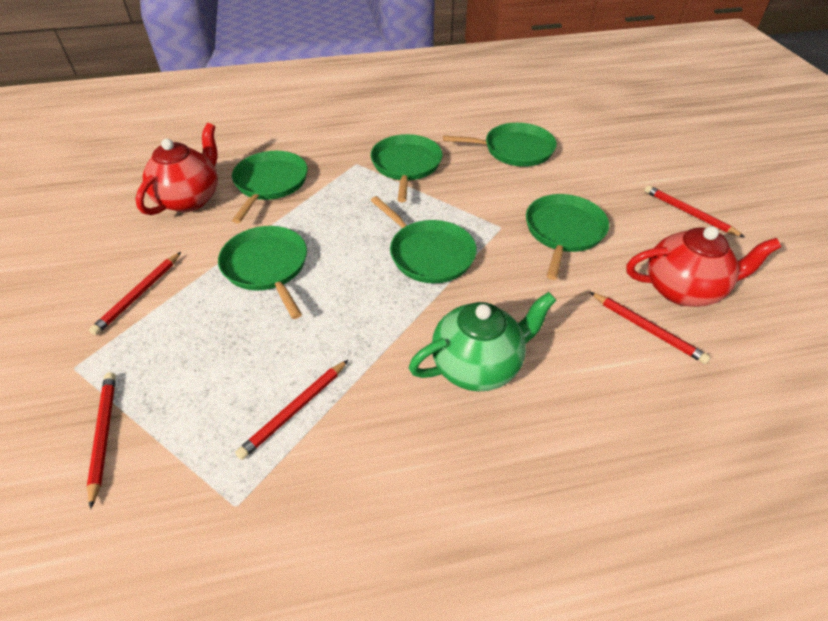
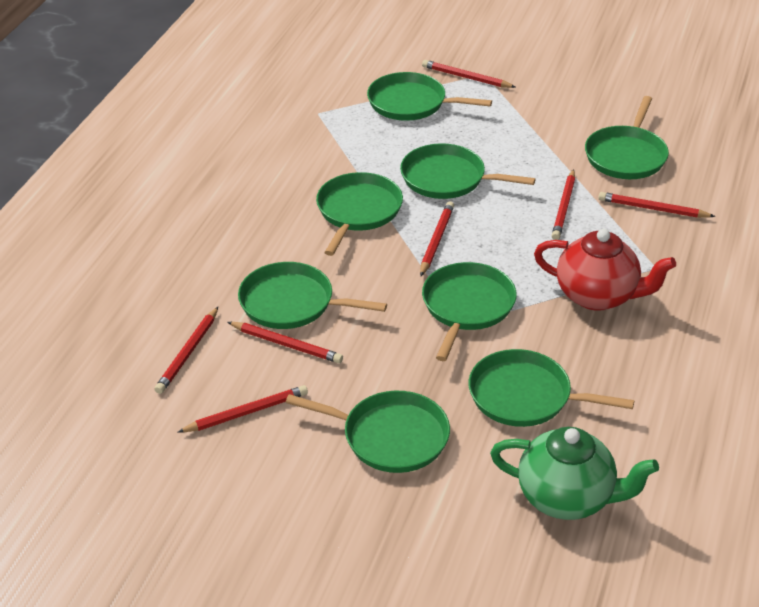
green pan: [218,226,307,319] [232,151,308,223] [370,196,477,283] [371,134,443,202] [443,123,557,167] [526,194,609,280] = 6 -> [238,262,387,329] [285,391,450,473] [316,172,403,256] [367,72,492,121] [400,143,536,199] [422,262,517,361] [469,349,634,427] [585,96,669,179] = 8
red pencil: [87,372,116,509] [89,252,181,335] [235,360,348,460] [590,292,711,364] [644,185,744,237] = 5 -> [154,307,218,394] [177,385,308,433] [228,322,343,363] [420,201,454,276] [422,60,515,88] [551,169,575,240] [598,192,716,218] = 7
red teapot: [136,123,218,215] [626,226,781,307] = 2 -> [534,229,676,311] = 1

